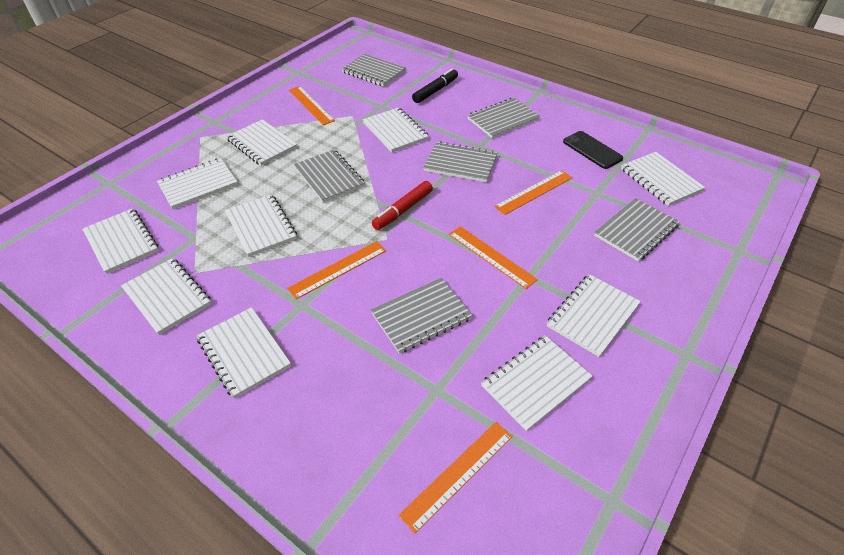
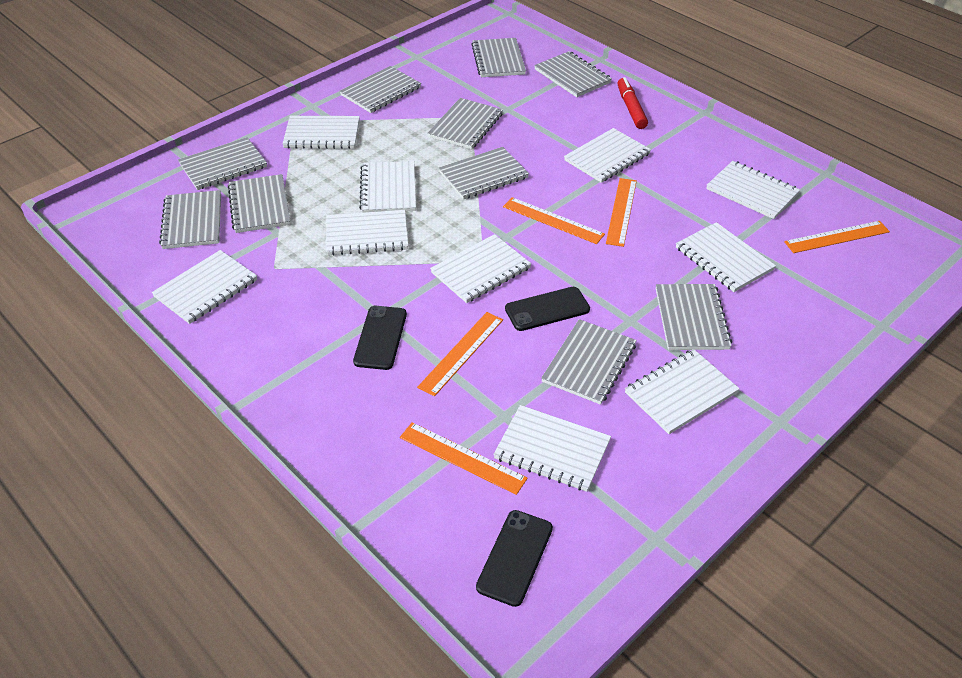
black marker: [412,68,458,103] = 1 -> none = 0
black phone: [563,131,623,169] = 1 -> [353,306,407,370] [476,510,553,607] [505,287,590,331] = 3
grey notebook: [294,149,365,203] [341,54,406,87] [371,278,472,354] [423,141,498,183] [467,98,540,138] [594,198,680,262] = 6 -> [159,190,221,249] [178,137,267,190] [228,174,291,233] [340,66,421,113] [428,98,503,149] [439,147,529,200] [471,38,526,77] [534,51,612,97] [541,319,637,405] [656,284,732,350] = 10

